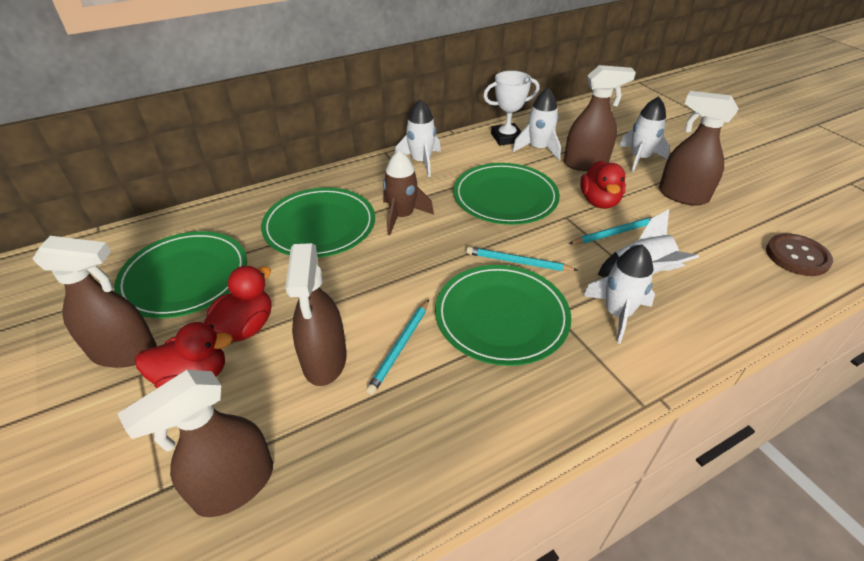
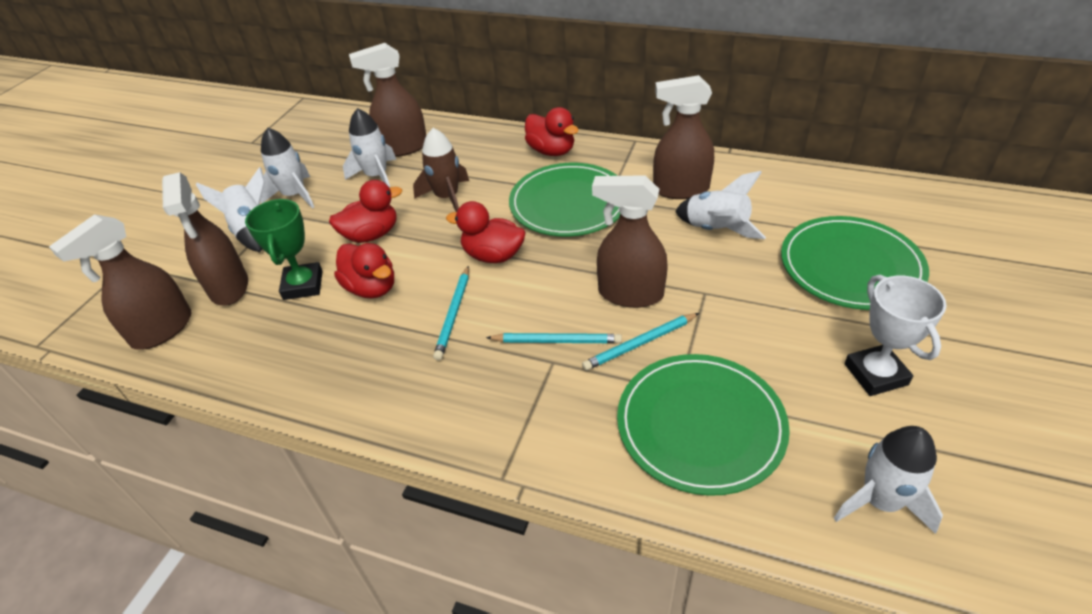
brown button: [766,233,833,276] = 1 -> none = 0
green plate: [114,231,247,318] [261,187,375,258] [435,265,571,366] [453,163,560,225] = 4 -> [509,163,620,236] [617,354,790,496] [781,216,929,310] = 3
green trophy: none = 0 -> [245,199,323,300] = 1
red duck: [135,322,233,388] [204,266,272,341] [580,161,626,209] = 3 -> [329,180,402,243] [334,243,394,298] [446,201,526,263] [525,107,579,156] = 4

